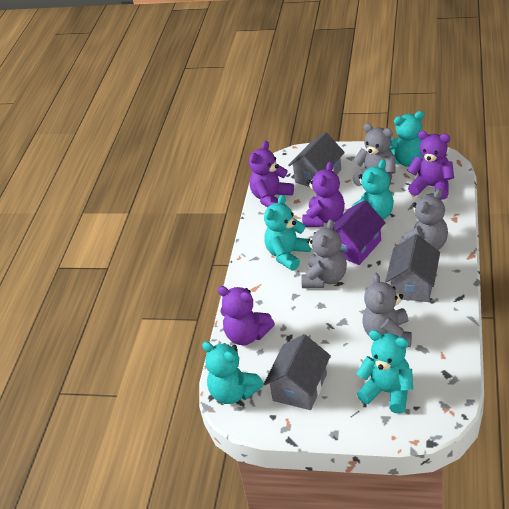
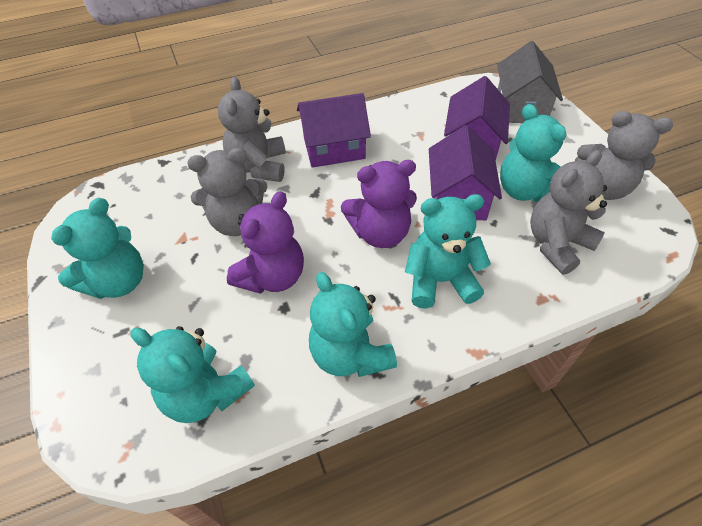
grey house: [264,334,331,410] [288,132,345,187] [385,234,440,302] = 3 -> [497,41,563,123] = 1
purple house: [333,200,386,265] = 1 -> [297,93,371,168] [429,125,502,220] [444,76,510,161] = 3
purple teddy bear: [217,286,275,345] [249,141,294,207] [302,162,345,227] [407,131,454,200] = 4 -> [227,191,304,294] [341,160,417,248] = 2

